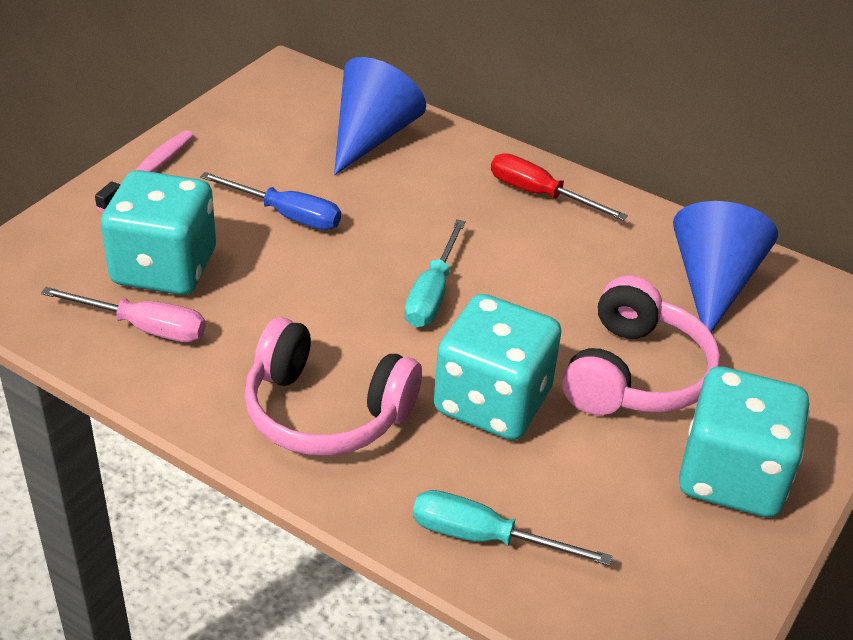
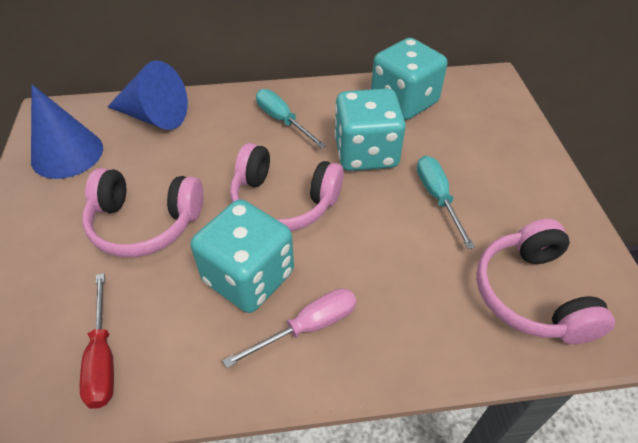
blue screwdriver: [200,172,341,230] = 1 -> none = 0
pink headphones: [244,317,422,456] [562,275,721,415] = 2 -> [82,168,204,257] [230,143,344,231] [476,219,615,344] = 3
pink toothbrush: [95,130,194,212] = 1 -> none = 0

